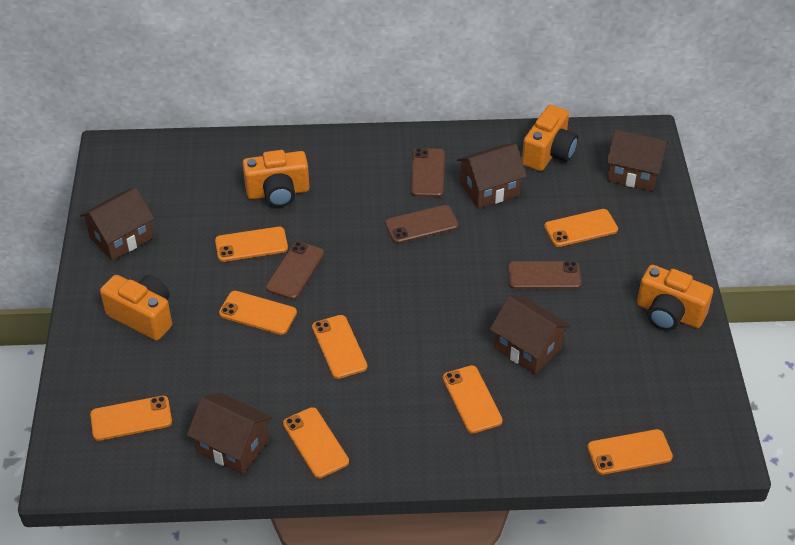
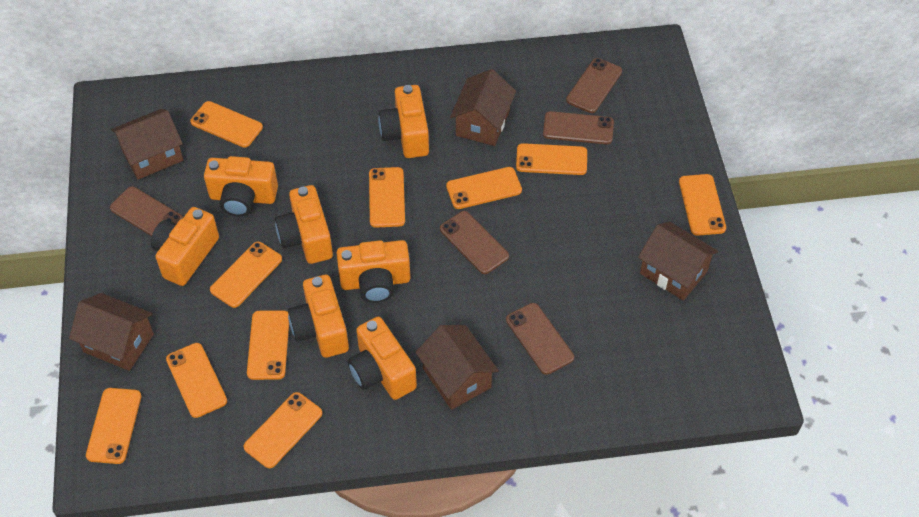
brown phone: [266,241,324,300] [385,205,459,244] [411,148,445,197] [508,261,581,289] = 4 -> [110,186,183,236] [440,211,509,274] [506,303,574,375] [543,111,614,144] [566,58,622,113] = 5
orange camera: [100,275,172,340] [243,150,309,207] [522,105,578,171] [637,265,713,331] = 4 -> [151,207,219,286] [204,156,278,216] [275,185,333,264] [288,275,349,358] [337,240,411,303] [348,317,417,400] [378,85,429,158] = 7
orange phone: [90,396,172,441] [215,227,288,262] [219,291,297,335] [283,407,349,478] [312,315,367,379] [443,365,503,434] [544,209,618,247] [587,429,673,475] = 8 -> [86,388,141,464] [166,343,227,418] [190,101,263,148] [210,242,282,308] [243,392,322,468] [247,310,289,380] [369,167,405,228] [446,167,522,209] [516,143,587,175] [679,174,726,236] = 10

